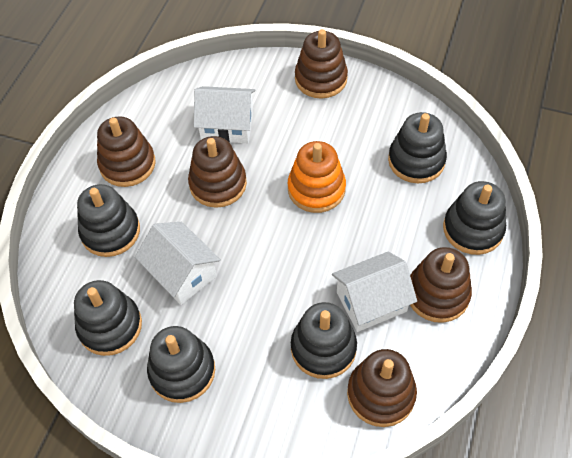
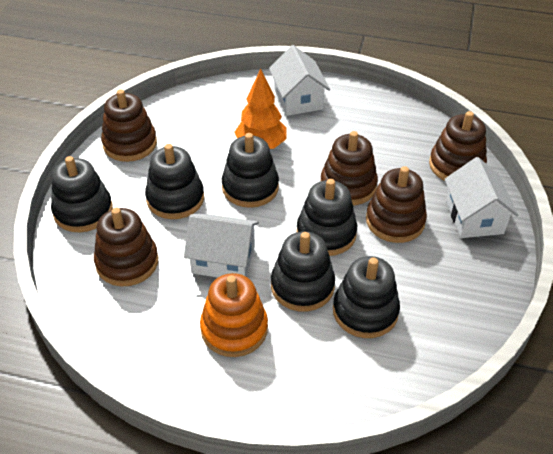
orange tree: none = 0 -> [235,69,287,149] = 1

